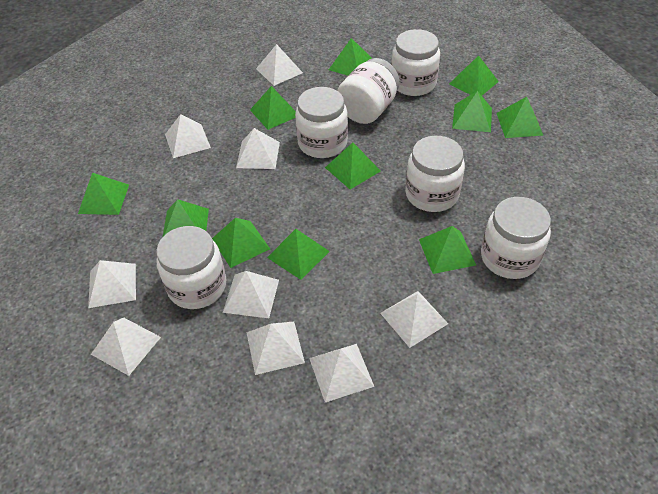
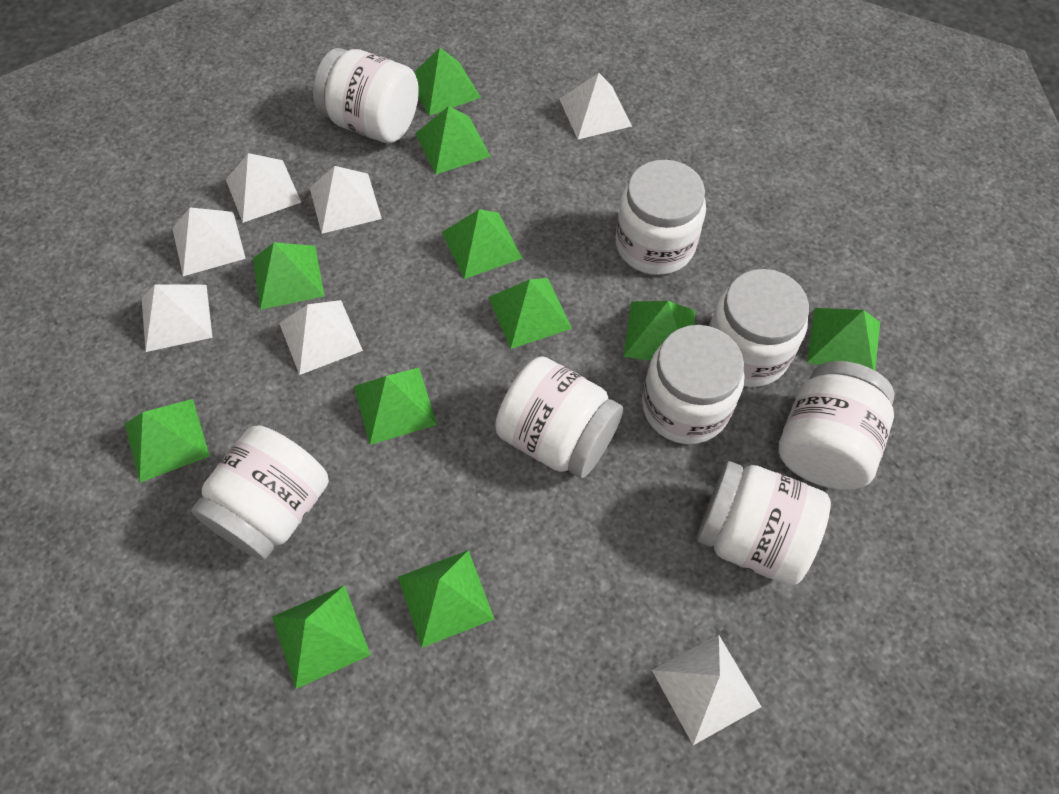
white jar: [156,226,226,309] [295,87,348,158] [337,58,400,124] [391,29,440,96] [405,136,465,212] [481,197,551,279] = 6 -> [191,425,329,560] [313,48,419,144] [495,356,623,478] [616,160,706,275] [642,325,744,444] [697,461,831,586] [709,269,809,387] [778,361,895,490] = 8
white pyramid: [88,260,136,308] [91,318,161,376] [165,114,211,158] [223,271,279,318] [236,128,280,169] [246,322,305,375] [256,44,303,86] [309,344,374,402] [380,291,448,348] = 9 -> [142,284,213,352] [172,207,246,276] [226,153,301,223] [279,300,363,375] [310,166,382,234] [560,73,632,139] [652,635,762,745] = 7

